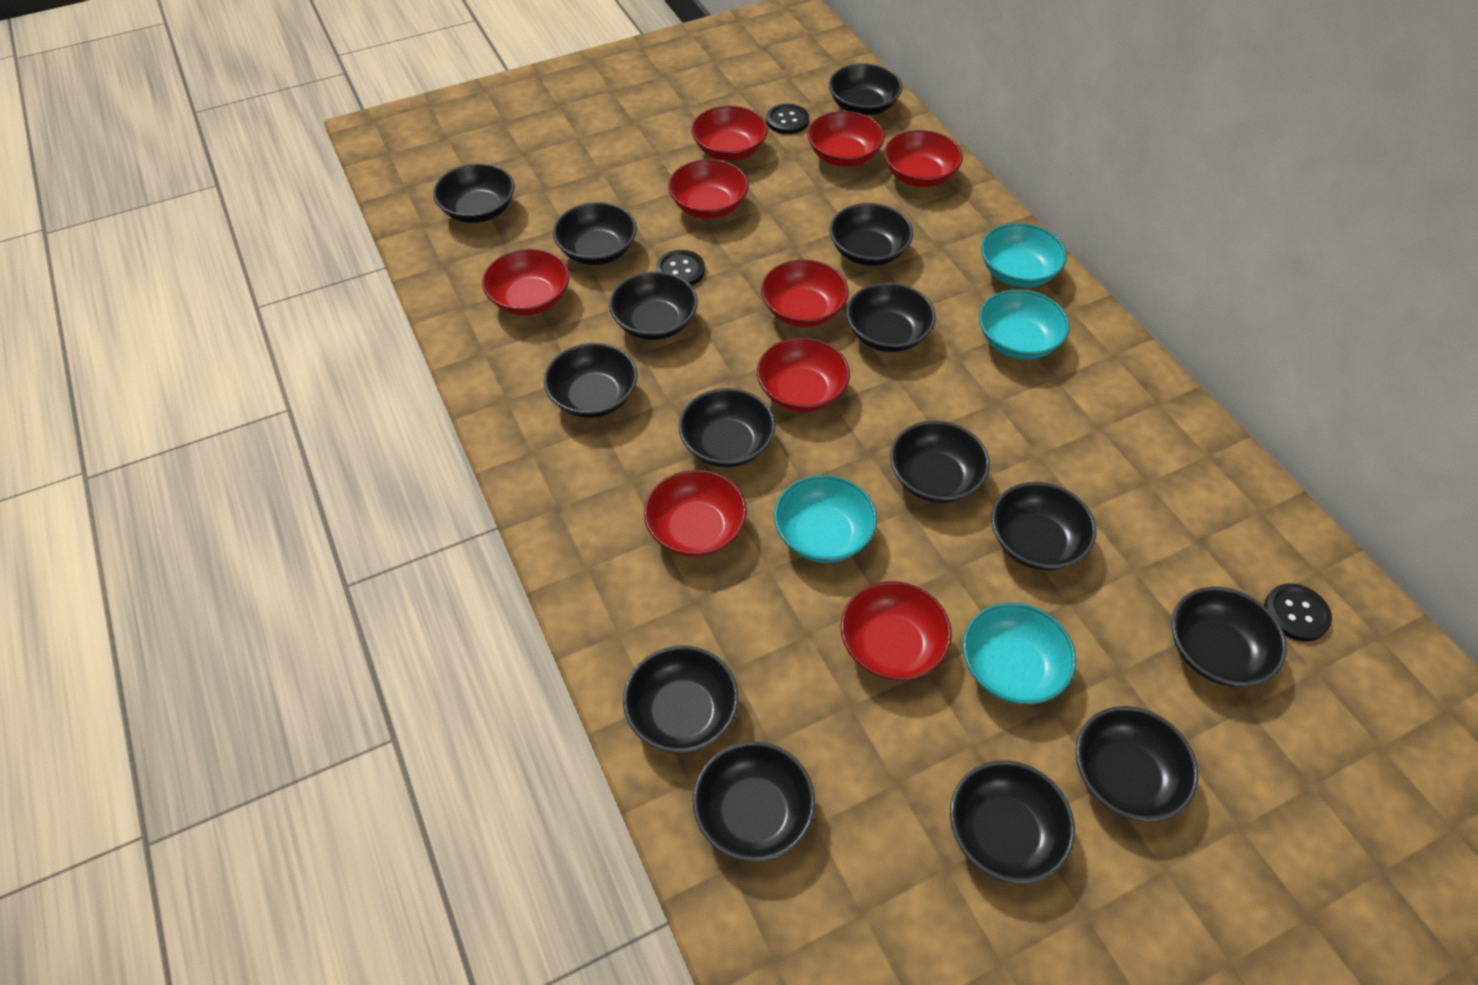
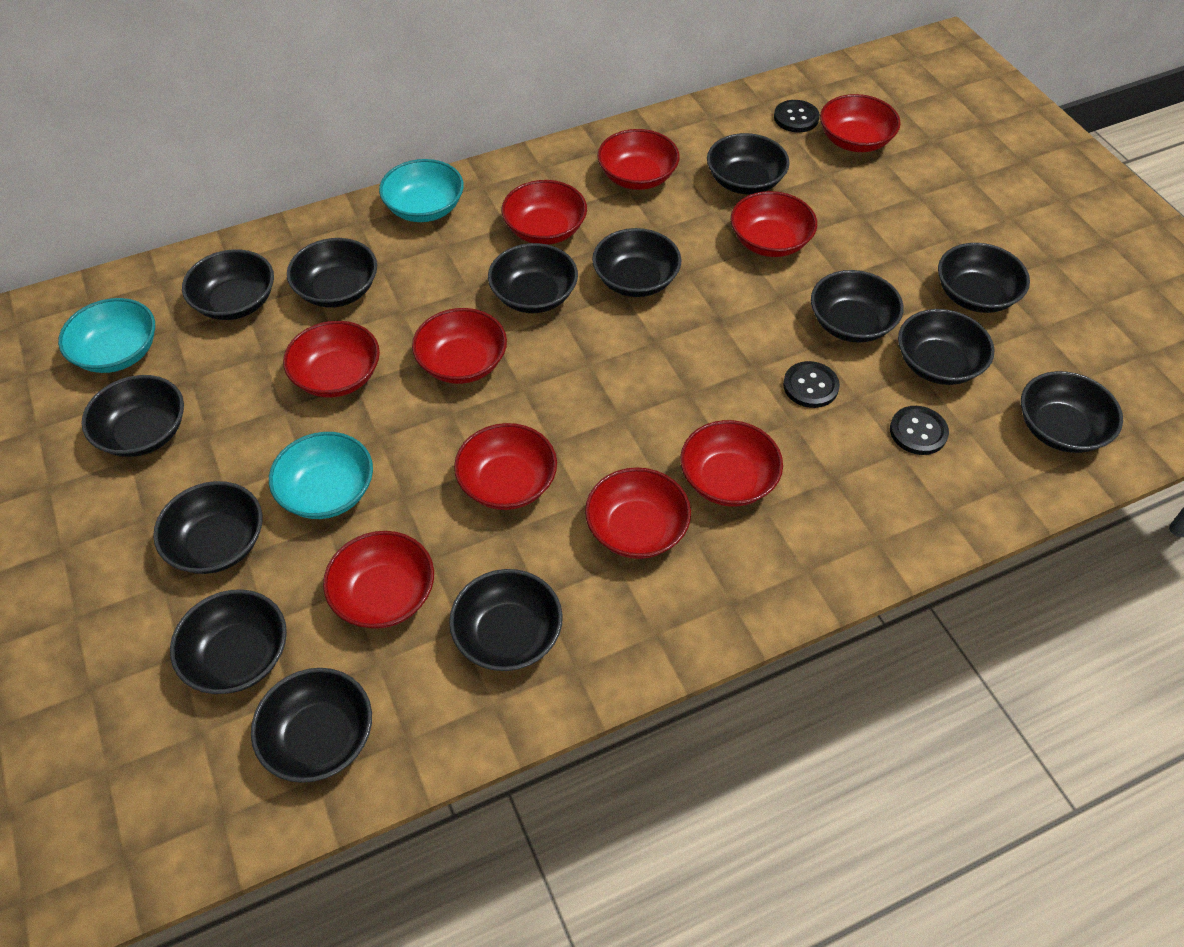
black bowl: [433,163,515,223] [544,343,638,418] [553,202,637,265] [609,271,698,340] [623,646,738,753] [678,388,775,467] [693,741,815,862] [829,63,902,115] [829,203,913,266] [846,282,936,352] [890,421,990,503] [950,760,1075,884] [991,482,1096,570] [1076,706,1199,822] [1171,587,1287,687] = 15 -> [82,375,184,457] [153,481,263,574] [170,589,287,694] [182,249,274,320] [251,668,372,783] [287,238,377,307] [449,569,563,671] [488,243,578,313] [592,228,681,297] [707,133,790,194] [811,270,904,343] [898,309,995,385] [938,243,1030,313] [1021,371,1123,453] = 14
red bowl: [482,249,570,315] [644,470,747,557] [668,159,749,219] [691,106,768,161] [757,338,850,412] [761,260,849,327] [807,111,885,167] [840,581,952,680] [884,130,963,187] = 9 -> [283,321,380,397] [323,531,434,629] [412,308,507,384] [454,423,557,510] [502,180,587,245] [585,467,691,559] [597,129,680,190] [680,420,783,507] [731,191,817,257] [820,94,901,152] = 10
turquoise bowl: [774,475,877,563] [963,602,1076,704] [979,289,1070,360] [981,223,1067,288] = 4 -> [58,298,155,373] [269,432,373,519] [379,159,464,222] = 3

